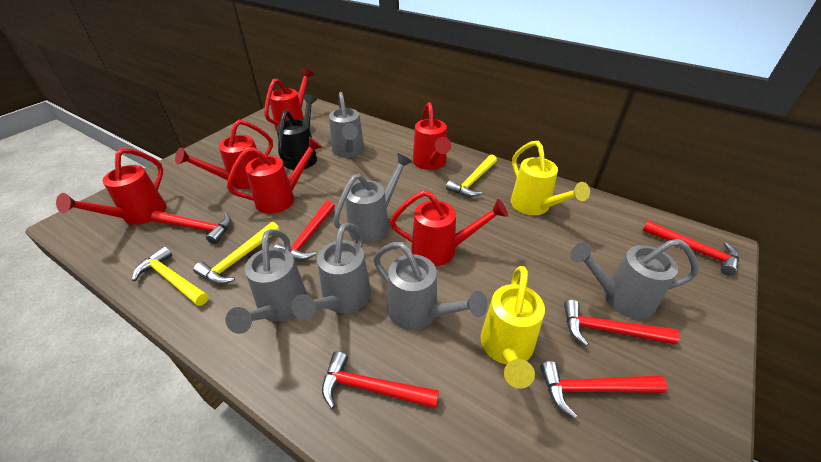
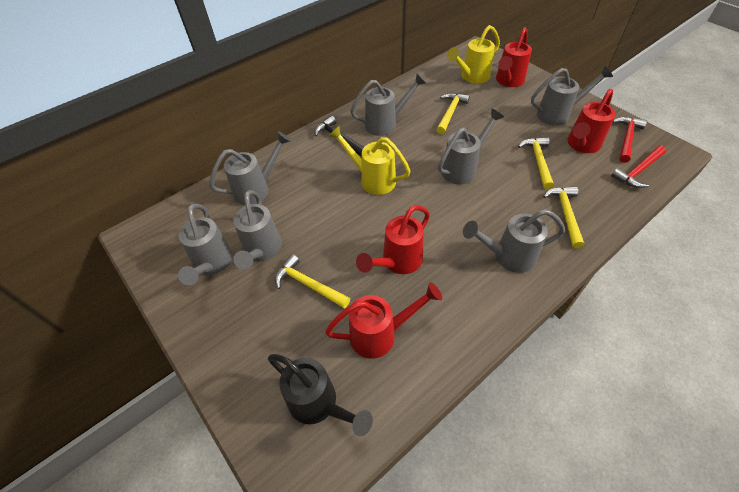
black hammer: none = 0 -> [315,116,364,156] = 1
grey watering can: [226,229,307,334] [292,223,371,320] [329,92,364,157] [333,153,412,242] [374,242,488,330] [570,239,699,319] = 6 -> [178,204,233,285] [209,131,291,205] [233,190,282,269] [350,73,426,136] [438,109,504,185] [463,209,565,273] [531,66,613,126] = 7
red hammer: [151,211,231,244] [274,200,335,260] [322,351,439,409] [540,361,667,418] [564,300,679,346] [642,221,739,276] = 6 -> [611,145,667,188] [613,117,647,163] = 2
red watering can: [56,148,166,225] [175,120,273,189] [227,137,322,214] [264,68,314,131] [390,190,508,266] [413,102,451,170] = 6 -> [325,282,442,359] [356,205,430,274] [496,27,532,87] [567,89,615,153] = 4
yellow hammer: [132,246,209,306] [193,222,280,284] [446,155,497,197] = 3 -> [275,254,350,309] [436,93,470,134] [518,137,554,189] [543,186,584,248] = 4

